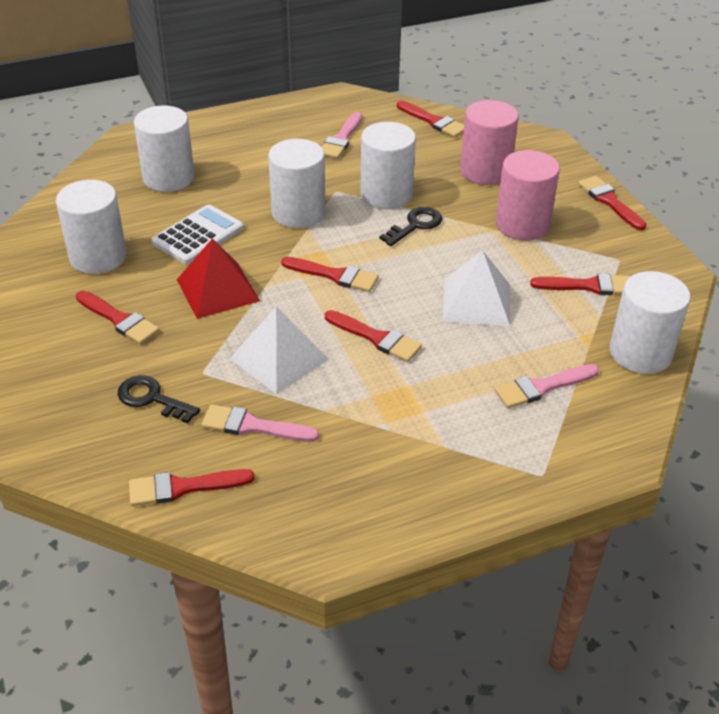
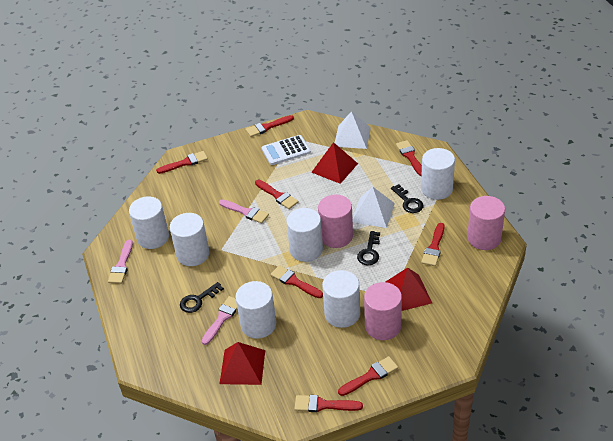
black key: [118,375,200,423] [380,207,442,246] = 2 -> [180,282,224,313] [357,231,380,265] [391,184,424,213] = 3
pink cylinder: [460,100,519,185] [496,150,560,241] = 2 -> [318,195,353,248] [364,282,402,340] [467,196,505,250] = 3
red brush: [76,291,159,344] [129,469,254,506] [281,257,379,292] [325,310,422,362] [397,101,464,138] [530,273,631,295] [578,176,646,230] = 7 -> [156,151,208,174] [246,115,294,137] [255,180,298,209] [270,265,323,298] [294,395,363,412] [338,356,398,396] [396,140,422,176] [421,223,444,266] = 8
red pyramid: [177,238,260,319] = 1 -> [219,342,265,385] [311,142,358,184] [386,267,432,311] = 3
white cylinder: [56,180,127,274] [134,106,195,192] [268,139,325,228] [360,122,416,209] [610,271,690,374] = 5 -> [129,196,169,249] [170,213,210,266] [235,281,276,339] [286,208,323,262] [322,270,360,328] [421,148,455,200] = 6

